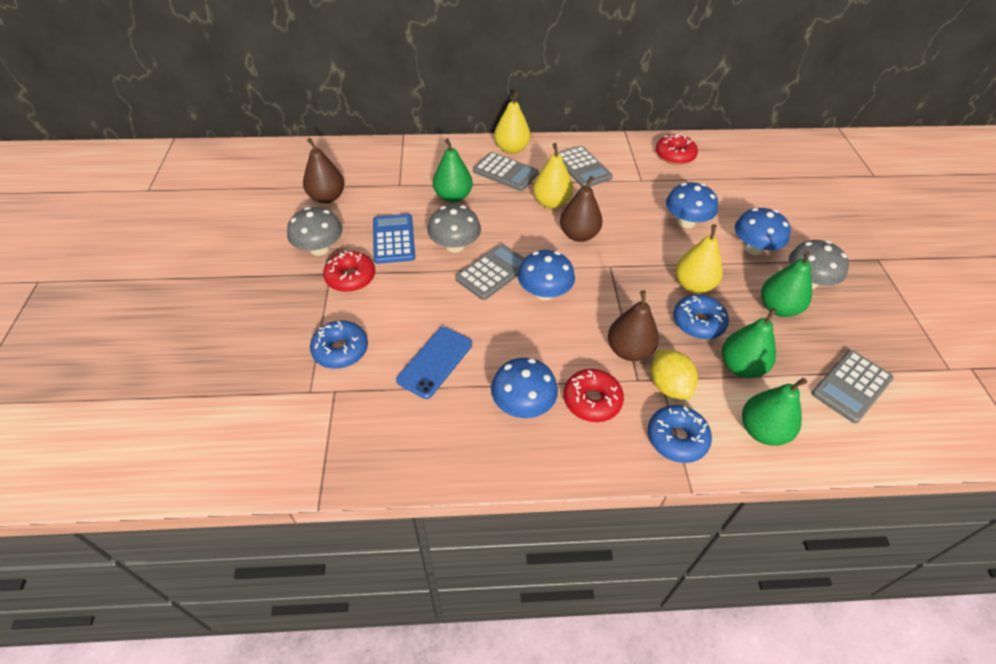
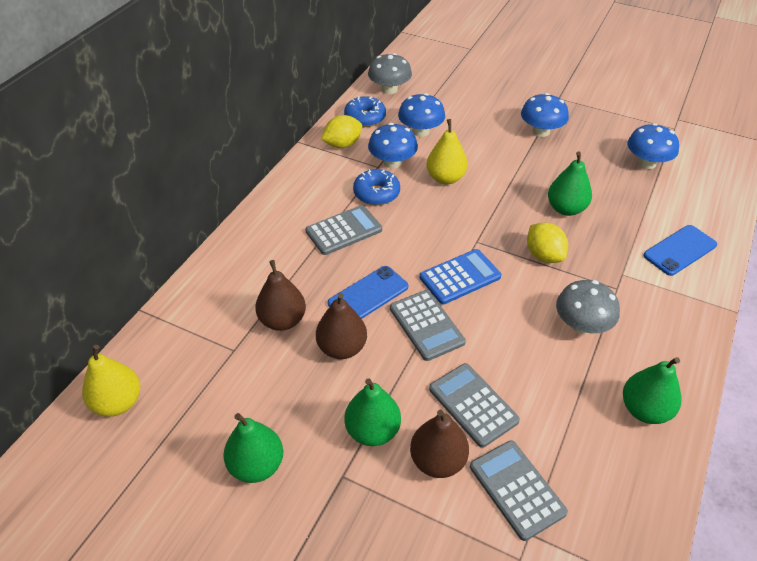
blue donut: [310,321,368,369] [648,405,712,463] [673,295,729,339] = 3 -> [344,96,386,127] [353,169,400,205] = 2
blue phone: [396,327,472,399] = 1 -> [328,266,408,319] [643,225,717,276] = 2
grey mushroom: [287,207,342,256] [427,205,481,253] [789,240,849,289] = 3 -> [368,53,412,94] [556,280,620,334] = 2
red donut: [323,251,375,292] [564,369,624,422] [656,134,698,165] = 3 -> none = 0
yellow lemon: [651,350,698,400] = 1 -> [321,115,362,148] [527,222,568,263] = 2
yellow pear: [494,91,531,154] [533,143,573,209] [675,224,723,293] = 3 -> [82,345,141,417] [426,119,468,184] = 2

